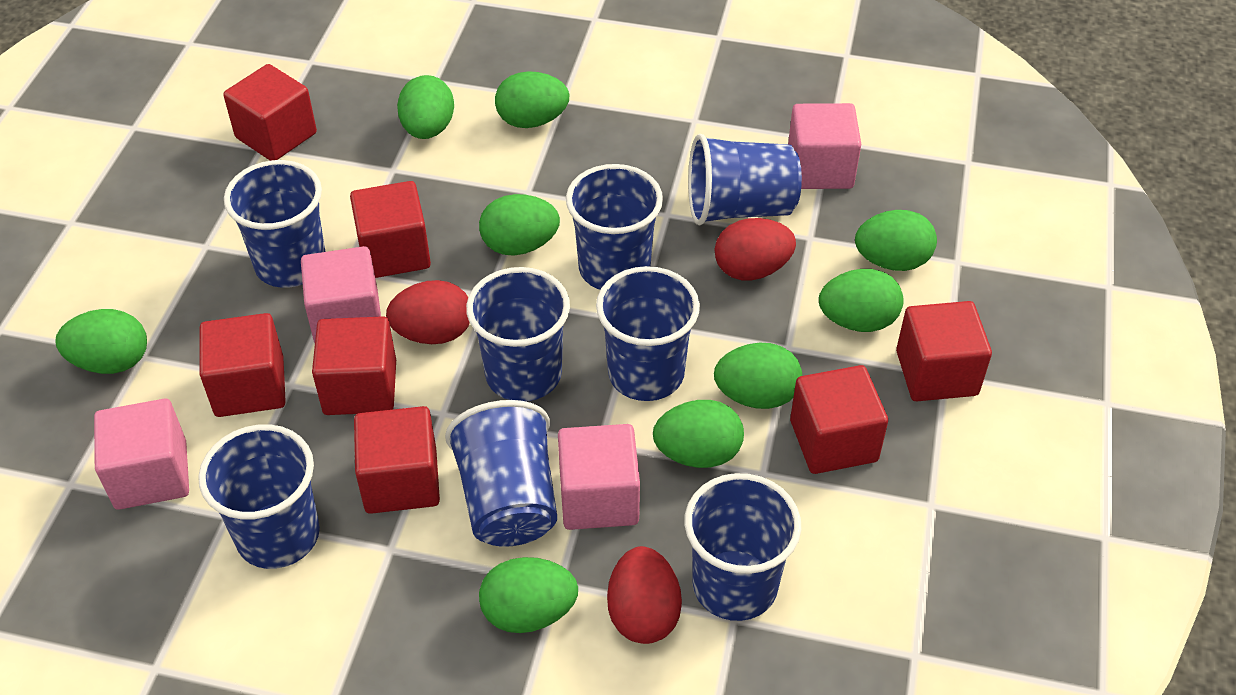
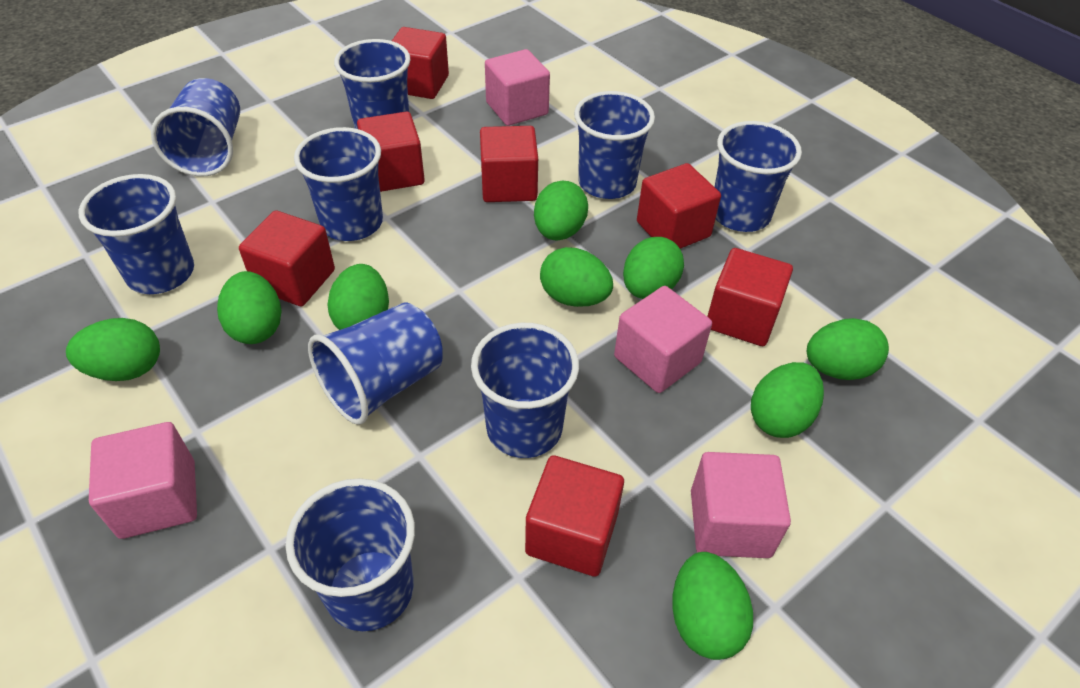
blue cup: [198,424,320,569] [224,160,326,288] [445,400,557,547] [466,267,570,401] [566,164,663,290] [596,266,700,401] [684,473,801,621] [688,134,802,225] = 8 -> [79,174,194,294] [151,78,240,176] [286,478,415,631] [294,127,383,241] [308,302,443,425] [334,39,411,129] [471,323,579,458] [574,91,655,199] [715,121,802,232] = 9
red egg: [386,280,470,344] [607,546,682,644] [715,218,796,280] = 3 -> none = 0

